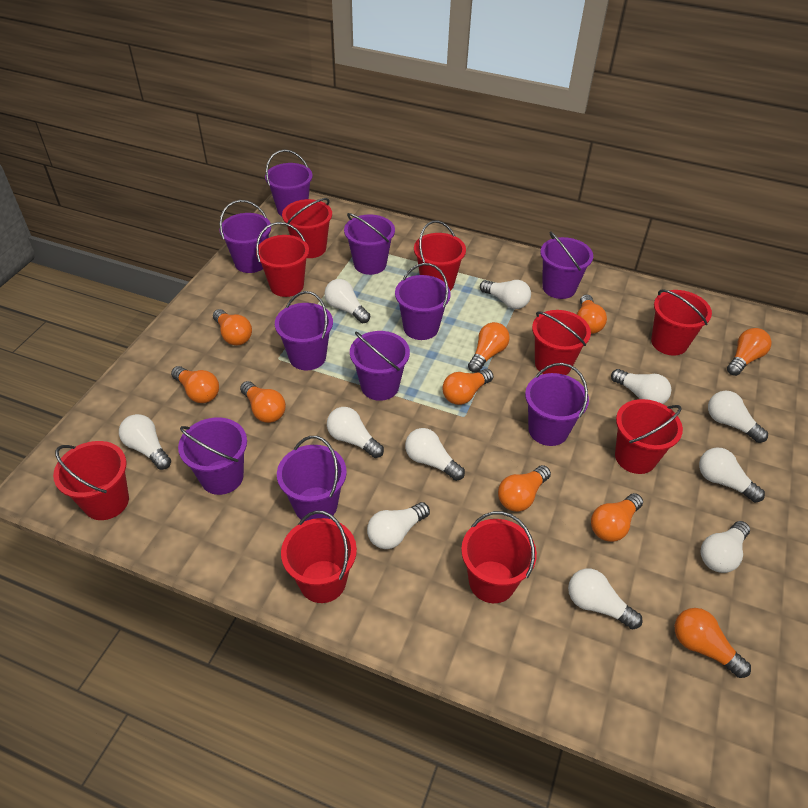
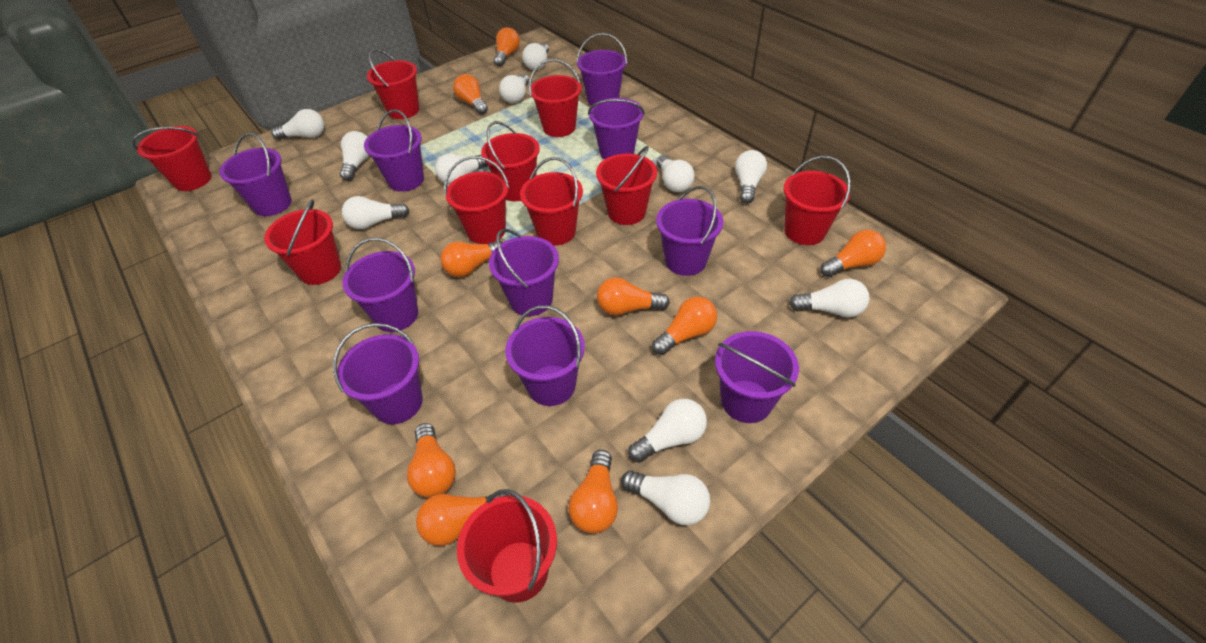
orange light bulb: [171,366,219,403] [213,309,252,346] [240,381,286,423] [442,369,493,405] [468,322,510,373] [498,465,551,512] [577,295,607,334] [591,493,643,542] [675,608,751,678] [727,328,772,376] = 10 -> [407,423,456,498] [416,493,508,546] [441,241,502,277] [453,74,488,115] [494,28,520,67] [568,450,618,534] [597,277,670,316] [652,297,717,355] [820,230,886,277] = 9
red bucket: [53,441,129,520] [256,222,309,297] [281,510,357,603] [282,198,332,258] [414,220,466,291] [461,511,537,603] [532,310,591,375] [615,399,683,474] [651,289,712,356] = 9 -> [132,126,212,191] [264,199,341,285] [367,49,419,119] [444,156,509,244] [457,489,557,603] [481,121,540,201] [520,157,583,245] [529,59,582,137] [596,146,657,225] [784,156,851,245] = 10

